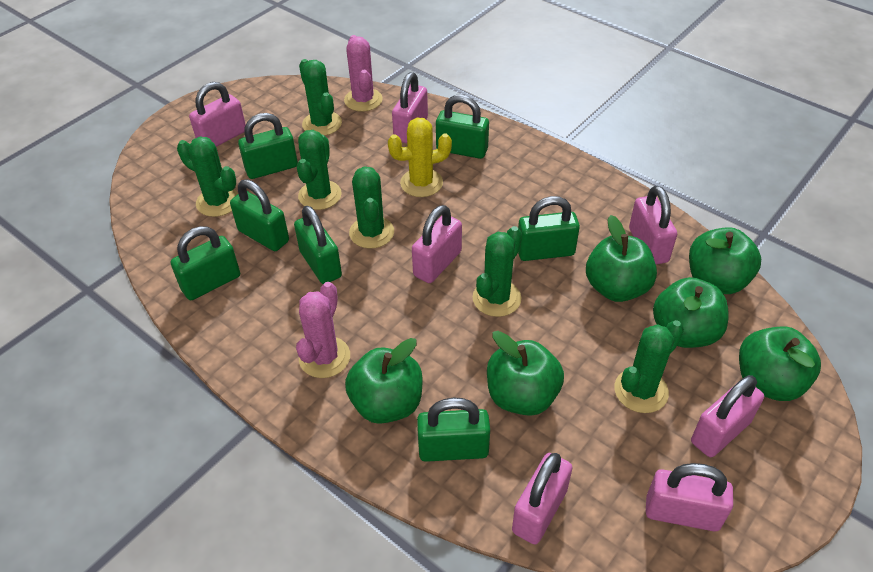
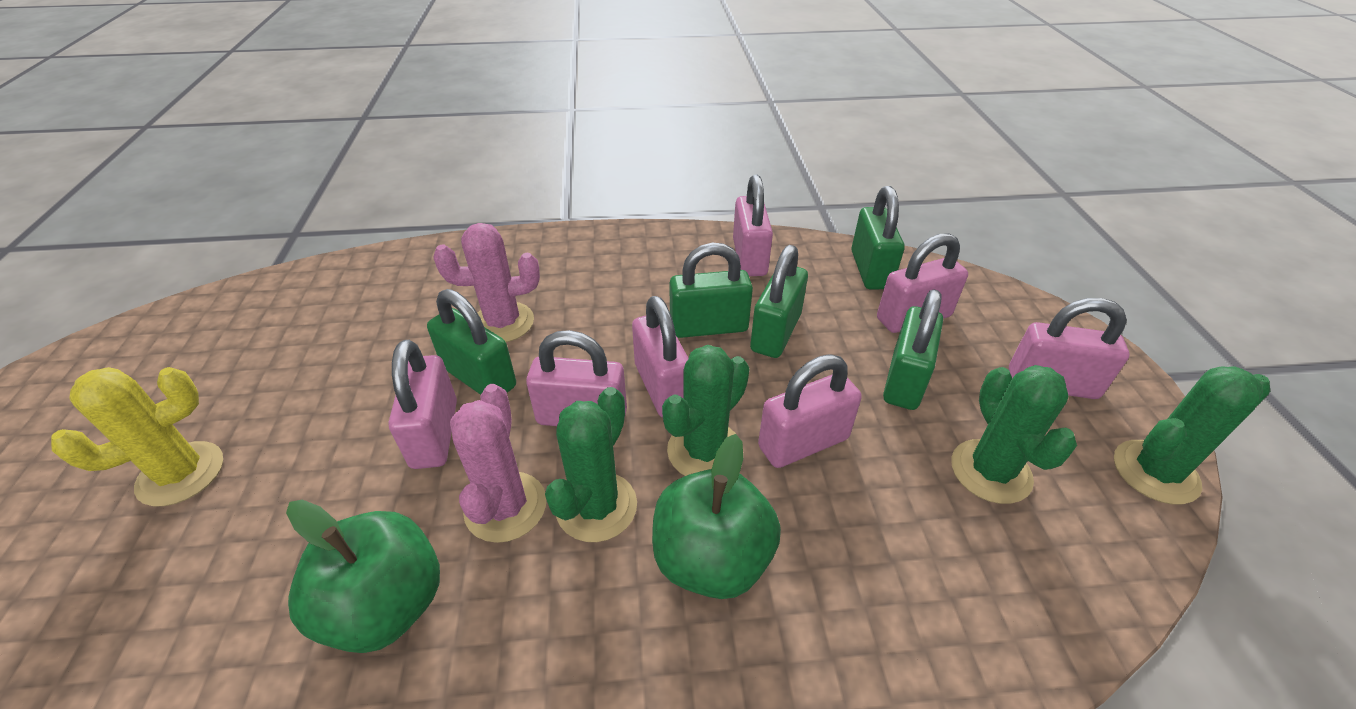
green apple: [345,338,423,424] [487,331,564,416] [586,215,657,302] [653,277,728,348] [689,227,761,294] [739,326,821,401] = 6 -> [286,499,440,653] [652,434,781,599] = 2
green cactus: [177,137,238,217] [297,130,342,210] [299,59,342,136] [349,166,394,249] [473,226,522,317] [614,320,684,413] = 6 -> [545,387,637,542] [662,345,750,476] [951,365,1077,504] [1114,367,1270,505] = 4
green padlock: [171,226,240,300] [230,179,289,251] [238,113,298,179] [294,206,342,284] [417,397,490,462] [436,95,489,159] [518,196,580,261] = 7 -> [427,289,516,395] [669,243,753,338] [750,245,808,358] [851,186,905,289] [883,289,943,410] = 5

